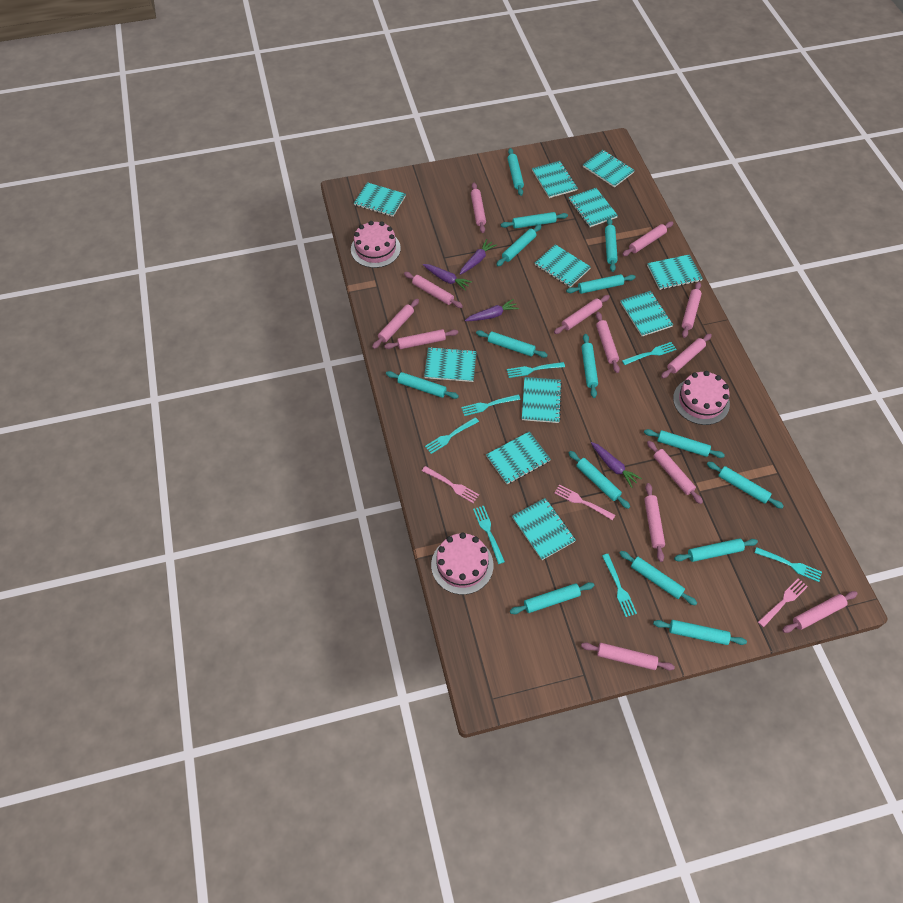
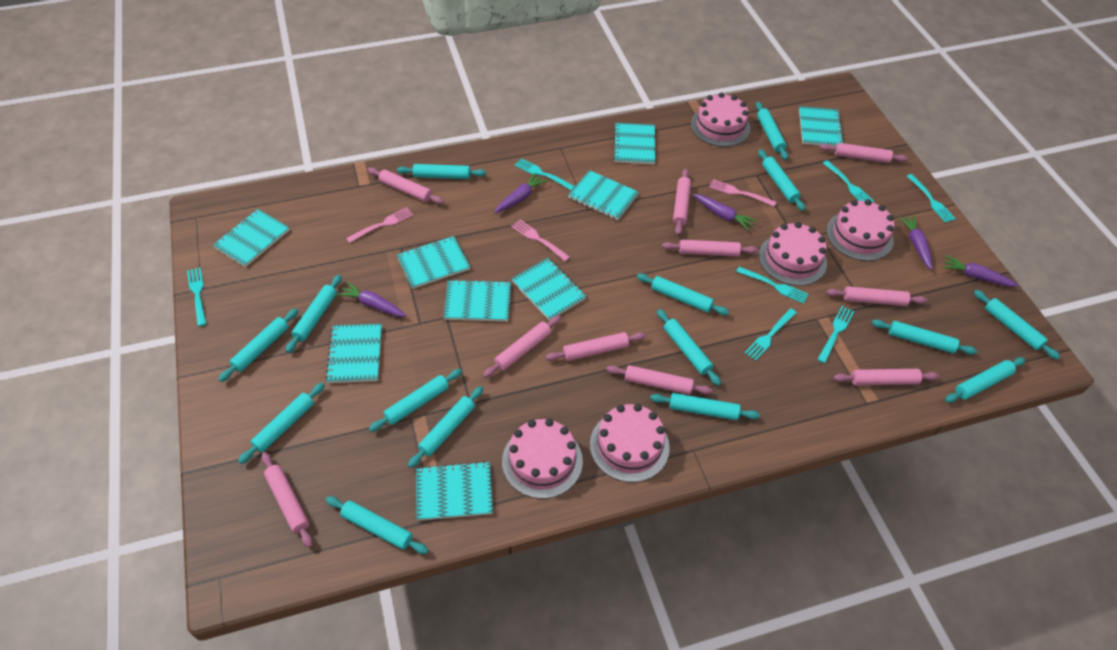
pink cake: [351,221,401,268] [431,533,494,595] [673,371,730,425] = 3 -> [502,419,583,499] [590,404,670,482] [691,92,750,147] [759,222,827,286] [826,199,894,261] = 5
pink rolling pin: [372,299,419,349] [384,329,458,349] [404,272,463,308] [471,183,486,233] [554,295,610,334] [581,642,675,670] [596,312,620,373] [622,221,673,256] [644,483,665,562] [647,441,703,504] [661,334,712,378] [682,282,702,338] [782,591,858,633] = 13 -> [261,452,313,548] [368,168,444,204] [483,315,561,378] [546,332,646,361] [607,365,712,395] [662,240,758,256] [673,169,691,235] [820,143,908,163] [826,286,927,306] [833,369,939,385] = 10
purple carrot: [423,264,472,291] [460,239,497,275] [465,299,519,321] [591,442,642,488] = 4 -> [337,282,407,317] [494,173,548,213] [693,194,757,231] [898,216,932,270] [942,255,1019,287] = 5
turquoise notebook: [354,182,406,217] [424,347,477,382] [486,431,551,484] [512,498,576,560] [522,377,562,423] [532,161,578,198] [535,244,591,287] [569,188,618,227] [583,150,635,187] [620,291,673,336] [647,254,703,290] = 11 -> [213,209,290,267] [325,324,382,383] [397,236,470,289] [416,461,493,521] [443,279,511,321] [511,258,586,321] [568,170,639,220] [613,123,656,164] [799,106,844,147] = 9

